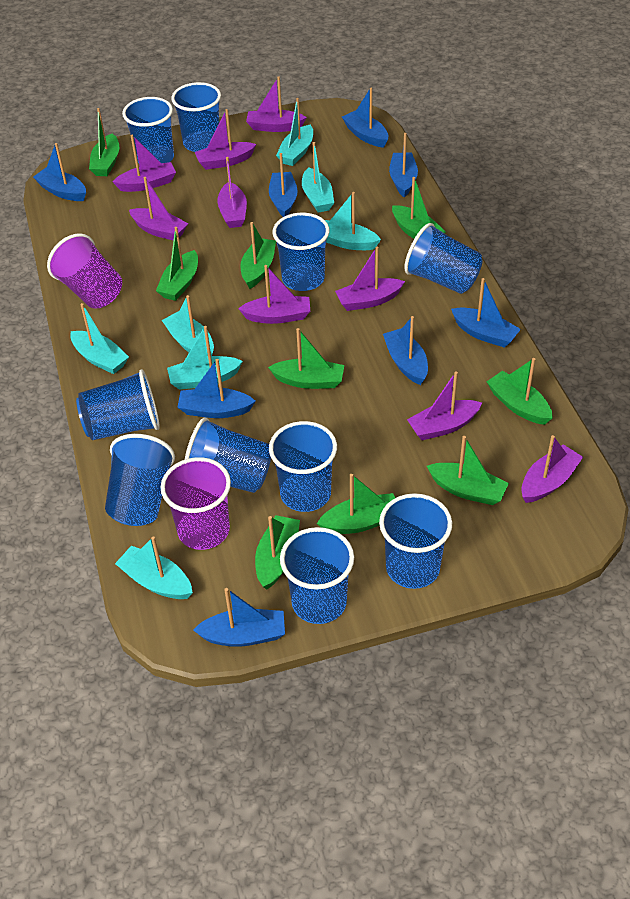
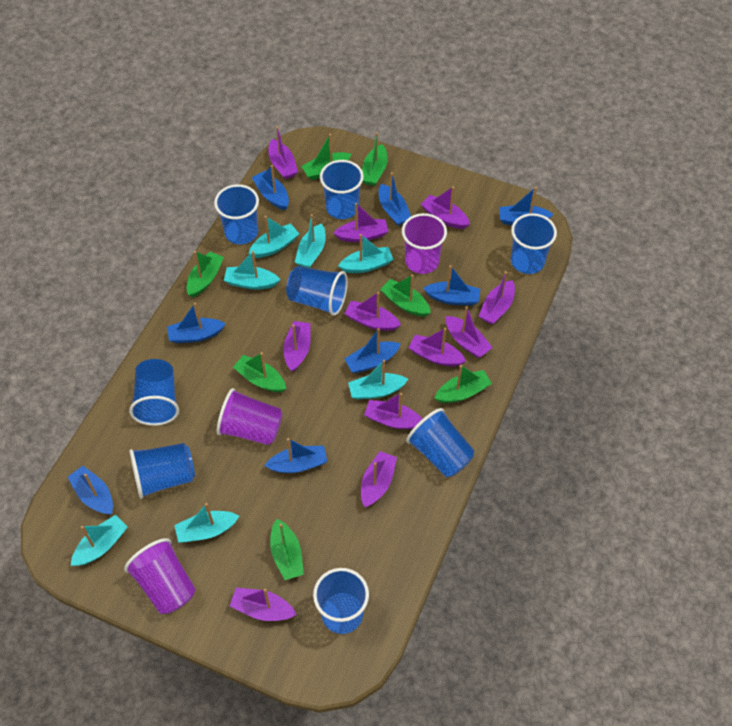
blue cup: [76,369,160,440] [105,434,175,526] [122,97,174,163] [171,82,221,152] [185,418,271,493] [269,421,337,512] [272,213,329,291] [280,527,354,624] [379,493,452,589] [404,223,482,294] = 10 -> [129,359,179,426] [130,443,195,499] [214,184,259,244] [286,266,348,316] [313,568,369,634] [320,160,364,219] [406,408,475,477] [511,213,557,274] = 8
green boat: [89,108,119,176] [156,227,198,301] [241,222,276,289] [255,515,300,590] [268,328,344,389] [317,474,395,534] [392,177,446,238] [427,436,509,505] [487,358,553,425] = 9 -> [187,251,224,297] [233,352,286,392] [270,519,304,580] [301,134,351,180] [362,132,387,186] [380,275,431,317] [435,365,492,403] = 7
purple boat: [112,135,176,192] [129,177,188,241] [195,109,256,170] [217,157,247,228] [238,265,310,324] [246,77,307,132] [335,247,405,311] [407,371,482,440] [521,435,583,503] = 9 -> [230,588,297,621] [269,126,298,179] [283,321,311,372] [334,203,388,242] [345,292,401,331] [361,451,397,507] [364,393,422,429] [408,328,466,367] [421,186,470,229] [446,306,493,358] [479,271,515,324] = 11
purple cup: [47,233,122,309] [161,457,231,550] = 2 -> [124,538,196,614] [217,388,283,445] [402,213,447,274] = 3

